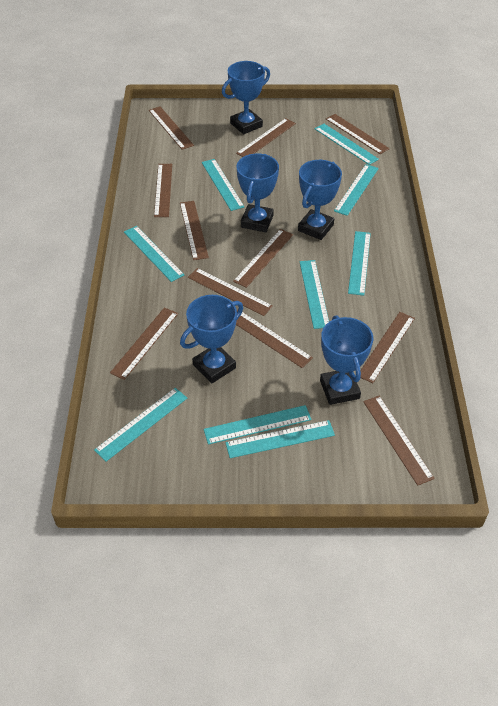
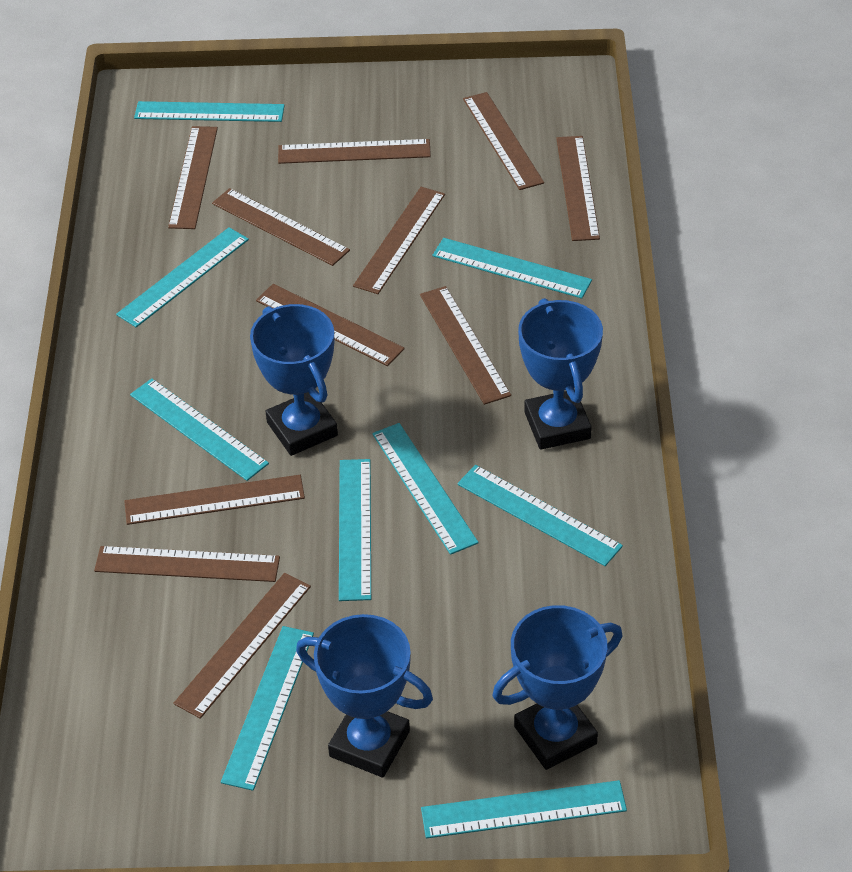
blue trophy: [180,295,243,383] [222,61,270,134] [236,153,279,232] [298,160,342,240] [320,315,373,405] = 5 -> [250,304,338,456] [296,614,433,777] [492,605,622,770] [518,298,603,450] = 4

